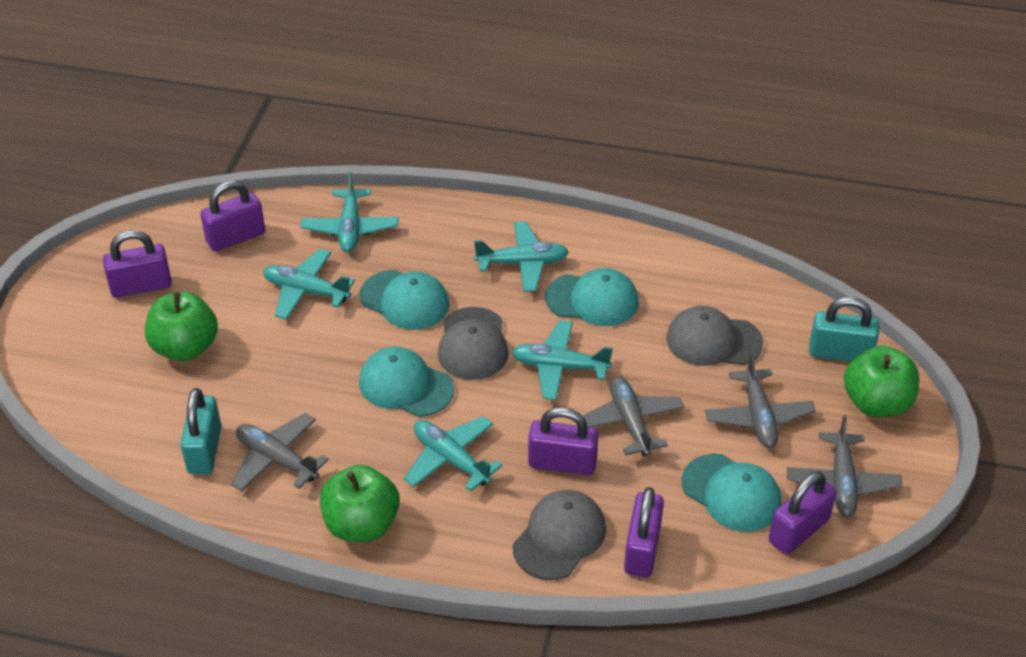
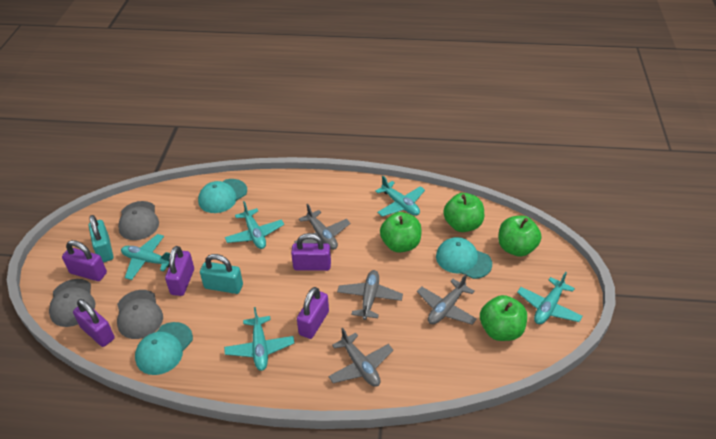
green apple: [145,291,218,361] [320,465,400,542] [844,345,919,417] = 3 -> [380,212,422,253] [443,193,484,232] [480,295,527,341] [498,216,541,257] = 4
turquoise cap: [359,347,454,417] [360,270,449,330] [545,268,639,326] [682,453,781,532] = 4 -> [135,322,193,375] [198,179,247,213] [436,237,492,279] = 3

